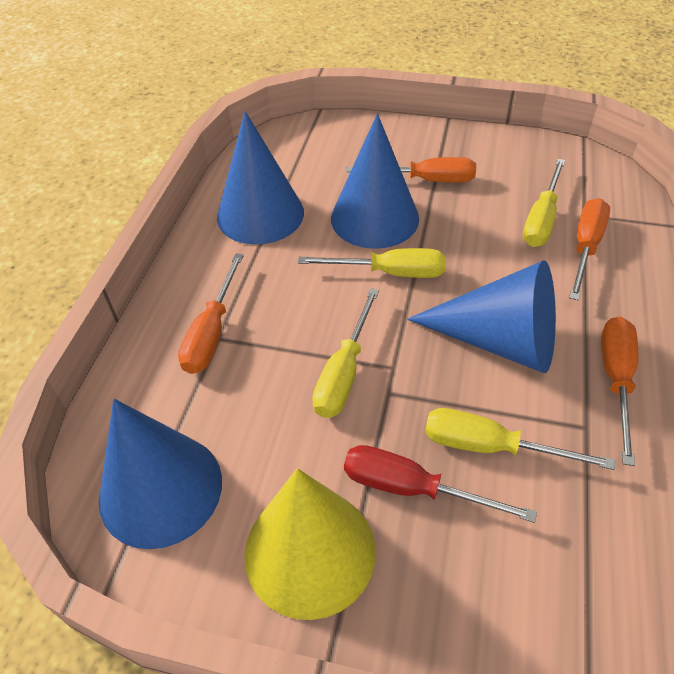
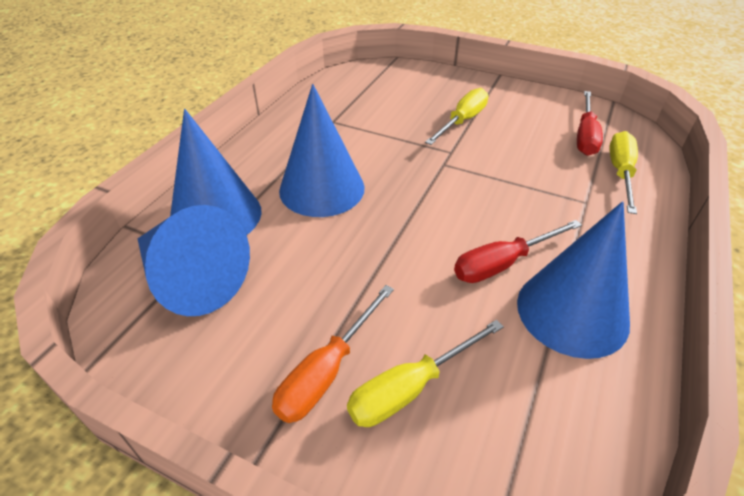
orange screwdriver: [178,253,244,374] [346,157,476,182] [569,198,610,301] [601,317,638,466] = 4 -> [272,285,394,423] = 1
red screwdriver: [344,445,537,523] = 1 -> [454,220,582,283] [577,91,603,156] = 2
yellow cone: [244,468,376,620] = 1 -> none = 0
yellow screwdriver: [298,248,446,278] [312,288,379,418] [425,408,615,470] [523,159,566,247] = 4 -> [347,320,504,427] [425,88,489,145] [609,131,638,214] = 3

